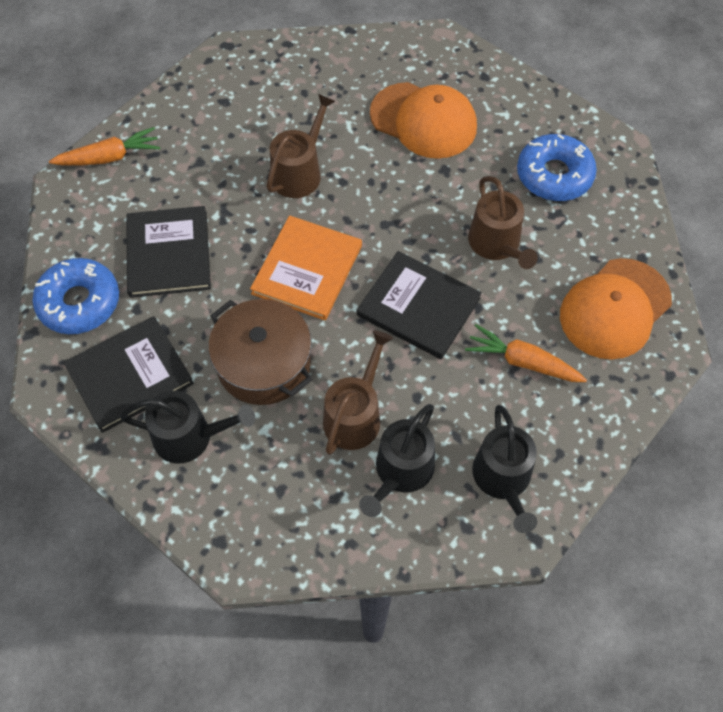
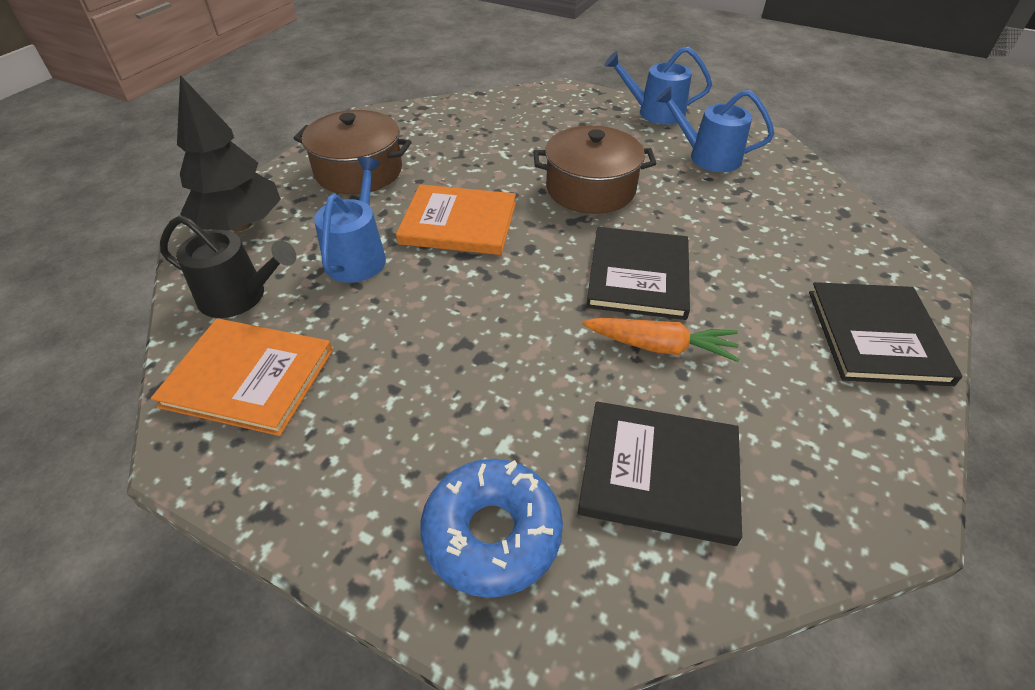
black tree: none = 0 -> [177,75,281,231] = 1
black watering can: [120,391,255,463] [359,404,435,517] [472,405,537,533] = 3 -> [160,215,296,318] = 1
blue donut: [32,258,119,334] [517,134,597,201] = 2 -> [420,459,563,598] = 1
blue watering can: none = 0 -> [314,157,386,283] [604,47,712,125] [656,87,774,172] = 3
brown pot: [208,299,312,405] = 1 -> [293,110,411,194] [533,125,657,214] = 2
brown watering can: [266,94,335,198] [323,330,393,455] [468,176,538,269] = 3 -> none = 0
orange book: [250,216,362,320] = 1 -> [151,318,333,436] [396,184,516,255] = 2
orange cap: [370,82,477,159] [560,258,672,360] = 2 -> none = 0
orange carrot: [49,127,160,166] [465,324,587,382] = 2 -> [582,317,739,362] = 1

